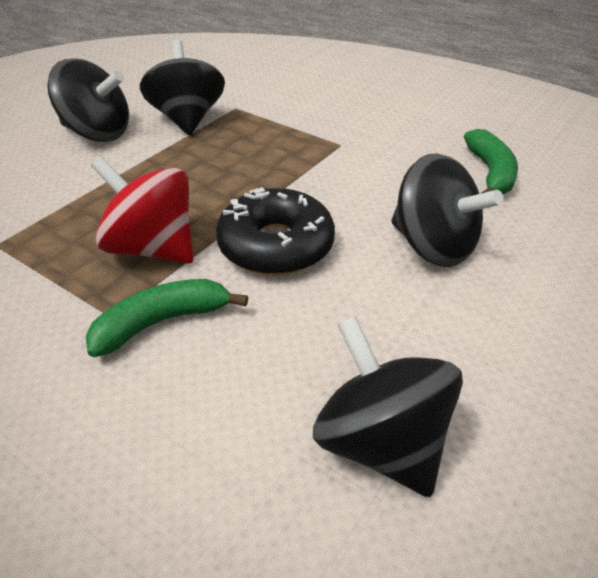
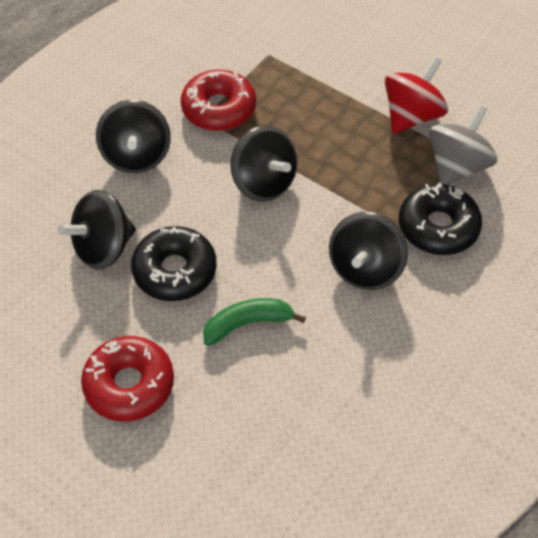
black donut: [216,187,335,275] = 1 -> [131,226,217,301] [399,182,482,255] = 2
green banana: [86,279,248,357] [464,129,518,194] = 2 -> [203,298,306,346] = 1
grey spinning top: none = 0 -> [429,105,497,185] = 1
red donut: none = 0 -> [81,336,174,421] [181,70,256,131] = 2

